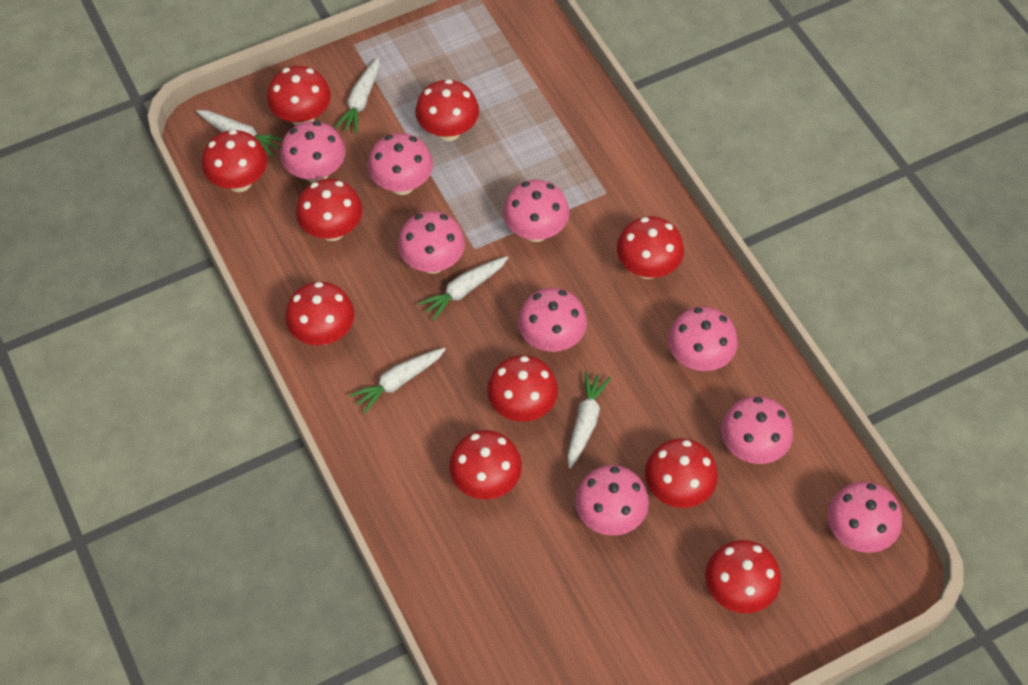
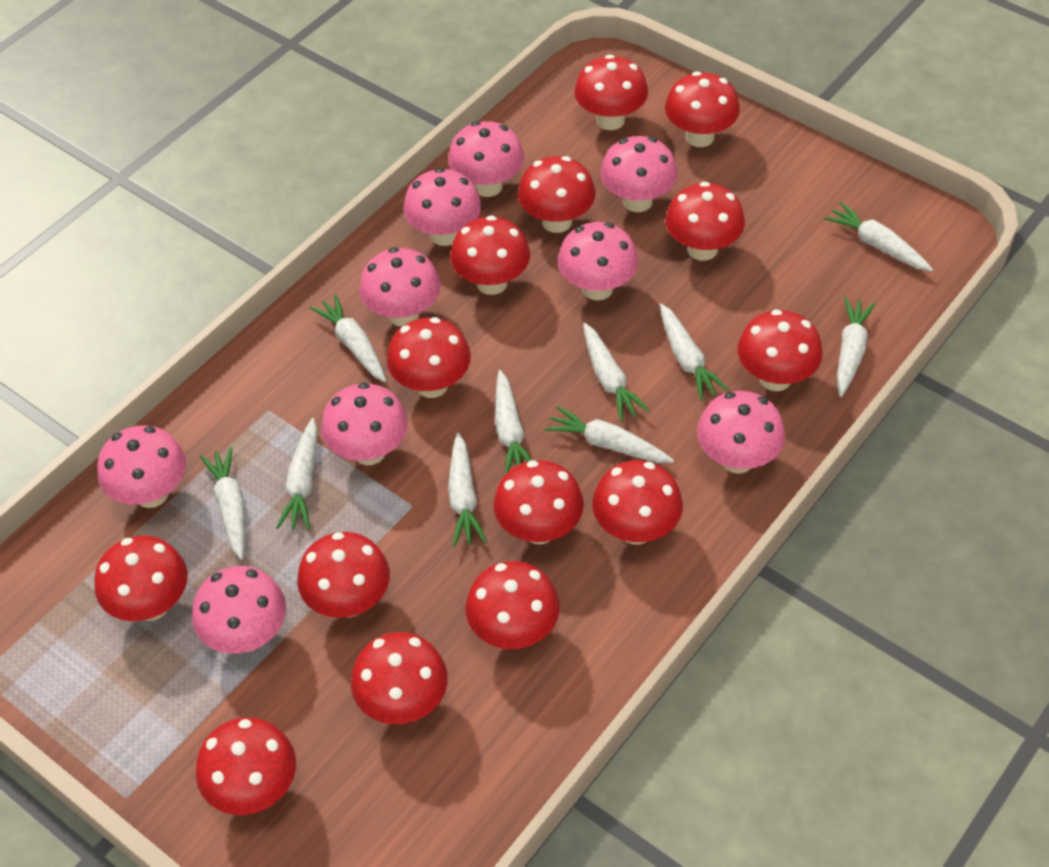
red mushroom: [202,130,267,192] [267,66,331,126] [285,282,355,345] [296,179,363,241] [415,79,479,141] [449,430,522,499] [487,355,558,422] [617,216,684,279] [645,438,718,508] [705,540,781,613] = 10 -> [94,535,188,621] [196,717,296,815] [297,532,390,618] [351,632,448,724] [387,317,471,398] [450,215,530,295] [465,561,560,649] [493,460,584,544] [518,156,595,233] [574,55,648,130] [592,460,683,545] [665,71,740,147] [666,182,745,261] [737,309,823,391] = 14
white carrot: [196,110,283,157] [334,57,379,134] [349,348,446,414] [418,256,508,321] [567,371,611,469] = 5 -> [200,447,245,560] [276,418,318,530] [310,294,386,382] [448,433,487,547] [495,370,531,474] [545,406,674,463] [583,323,650,422] [659,303,729,401] [824,202,933,271] [836,297,876,397] = 10

